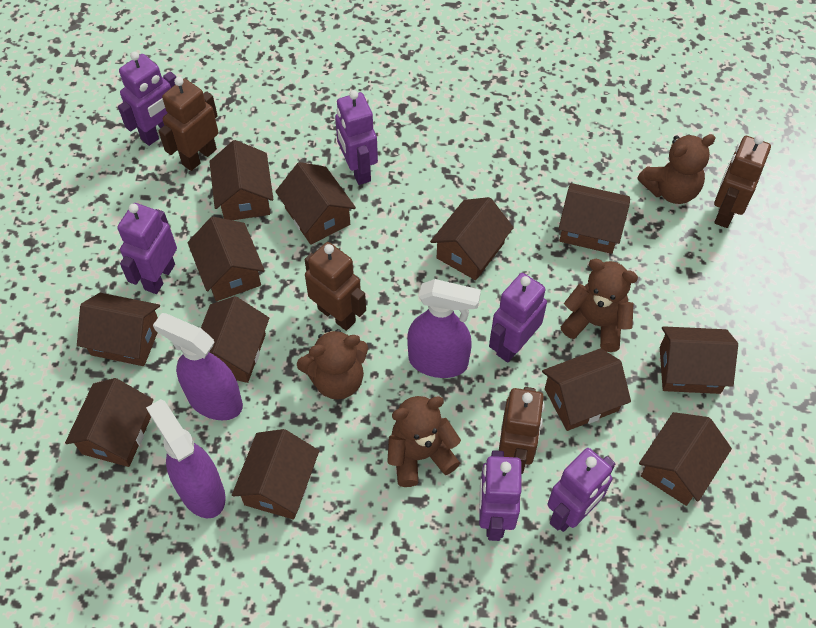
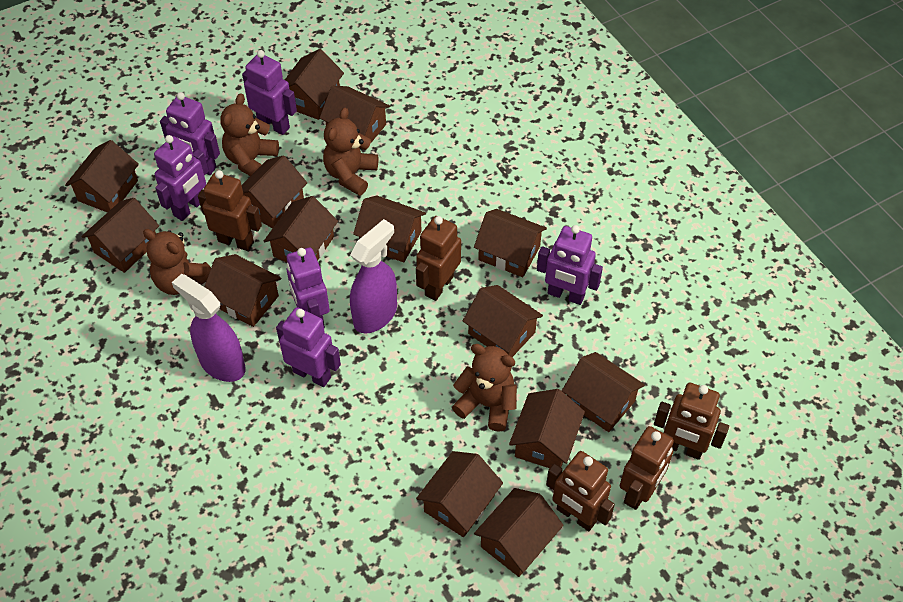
brown house: [65,378,153,467] [77,293,160,366] [187,217,265,301] [201,296,269,383] [209,140,274,220] [232,429,319,520] [275,162,356,245] [430,197,514,280] [542,348,631,431] [558,183,630,254] [639,412,732,506] [660,326,738,394] = 12 -> [65,140,139,213] [81,198,159,273] [204,254,281,327] [242,155,307,229] [264,196,338,262] [285,49,344,120] [320,86,390,150] [353,195,426,262] [416,451,503,537] [463,285,543,357] [474,209,547,277] [474,488,564,577] [509,389,585,468] [562,352,645,432] = 14
brown robot: [159,77,218,171] [305,242,366,331] [499,387,545,474] [714,135,771,228] = 4 -> [198,170,262,251] [416,216,461,301] [546,451,615,531] [620,426,674,510] [654,383,729,460] = 5
purple spray bottle: [146,399,226,518] [153,313,243,420] [407,279,481,378] = 3 -> [172,274,246,382] [350,219,397,333] = 2

